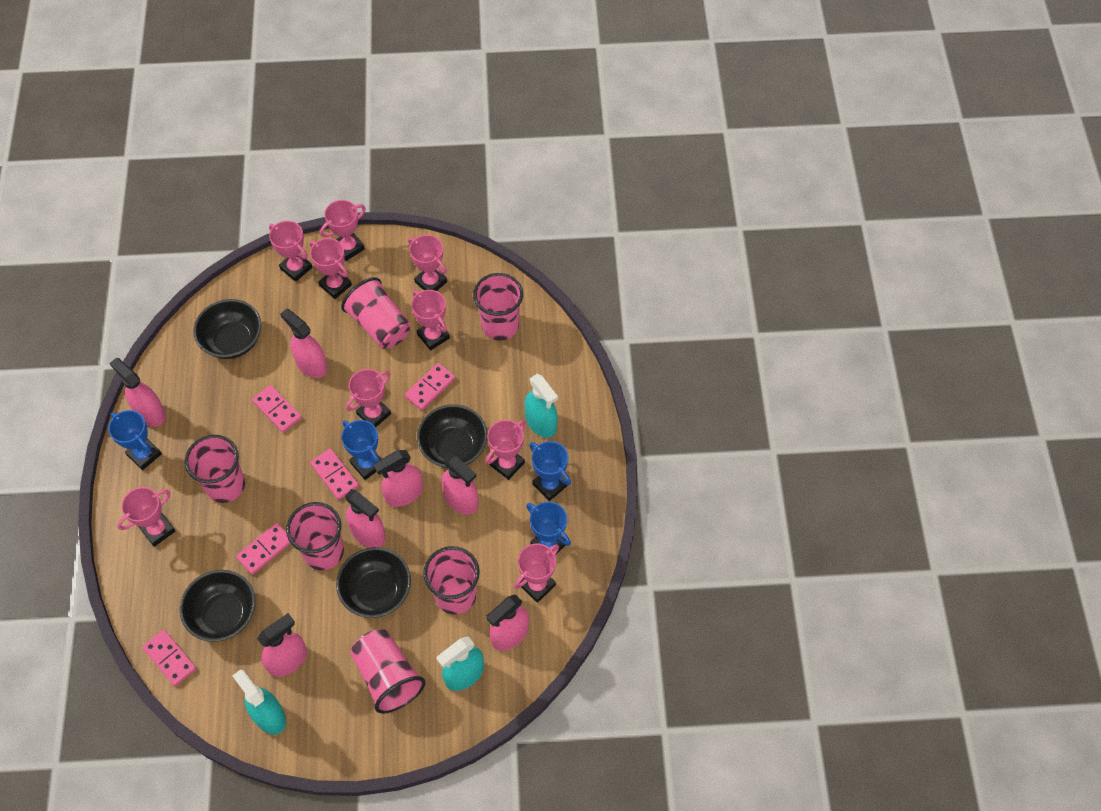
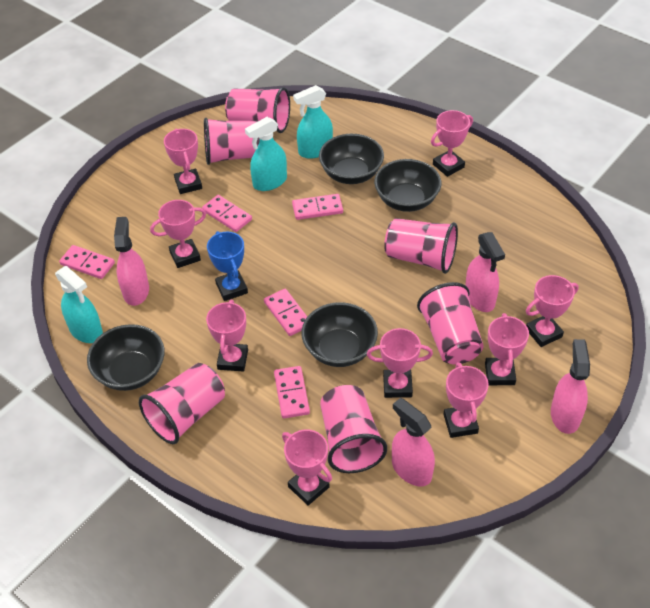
blue trophy: [108,410,162,470] [341,420,381,480] [526,502,571,554] [529,441,571,501] = 4 -> [207,231,248,301] = 1
pink spray bottle: [109,358,166,427] [257,613,307,677] [280,309,328,378] [345,489,386,548] [373,450,423,507] [441,454,478,514] [486,595,529,651] = 7 -> [114,217,149,306] [392,398,435,486] [465,232,505,312] [551,339,590,434] = 4

